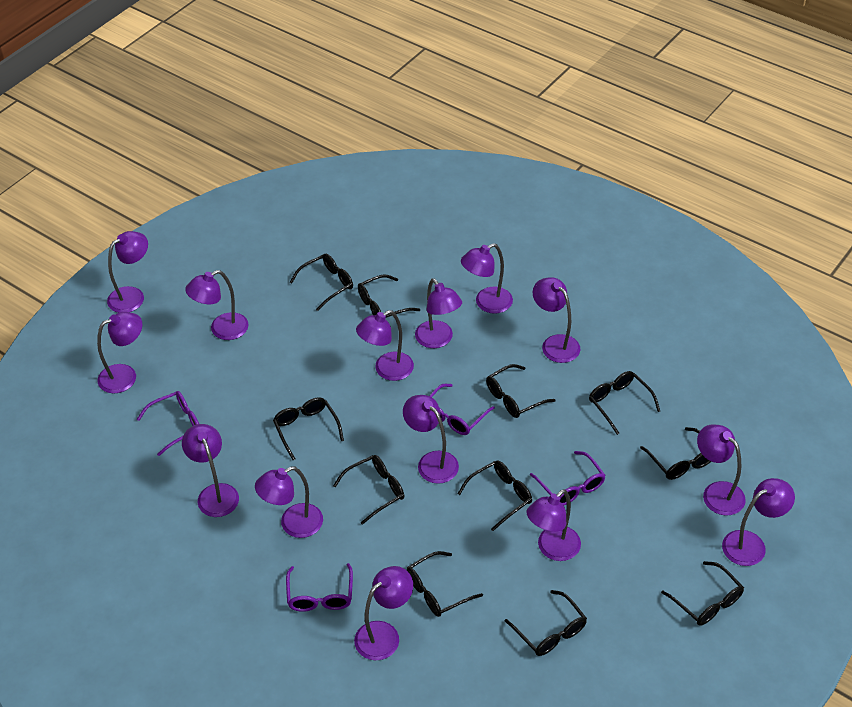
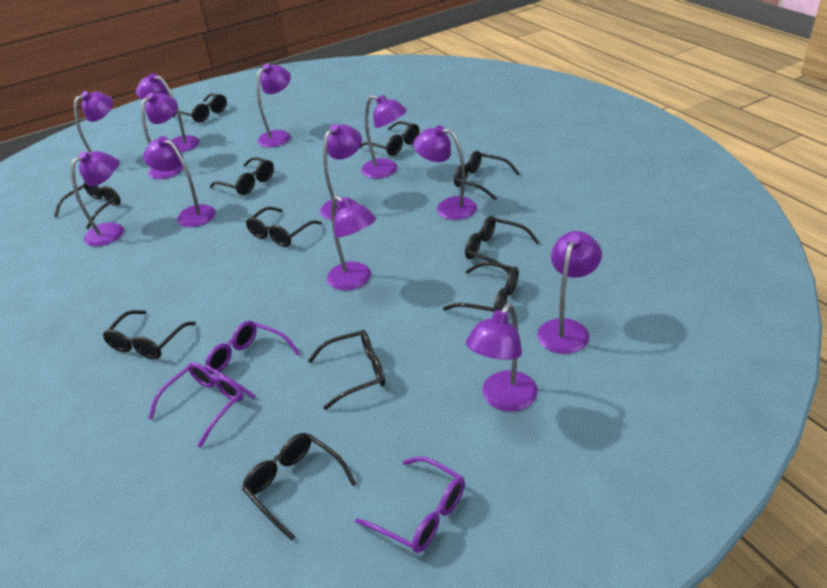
purple glasses: [137,391,199,456] [286,563,353,612] [430,384,495,435] [530,451,606,506] = 4 -> [148,362,244,448] [205,321,300,399] [355,456,465,553] = 3
purple lamp: [97,312,142,393] [107,231,148,313] [182,424,239,517] [185,270,249,340] [255,466,323,538] [354,566,413,660] [356,310,414,381] [403,395,459,484] [415,278,462,348] [461,243,513,314] [527,489,581,561] [533,277,580,363] [697,425,746,516] [722,478,795,566] = 14 -> [71,151,124,246] [74,91,120,169] [136,73,200,152] [141,93,183,179] [143,136,216,227] [257,64,291,147] [320,124,362,220] [327,195,376,290] [361,95,407,178] [413,125,477,220] [466,304,538,412] [537,231,602,354] = 12

